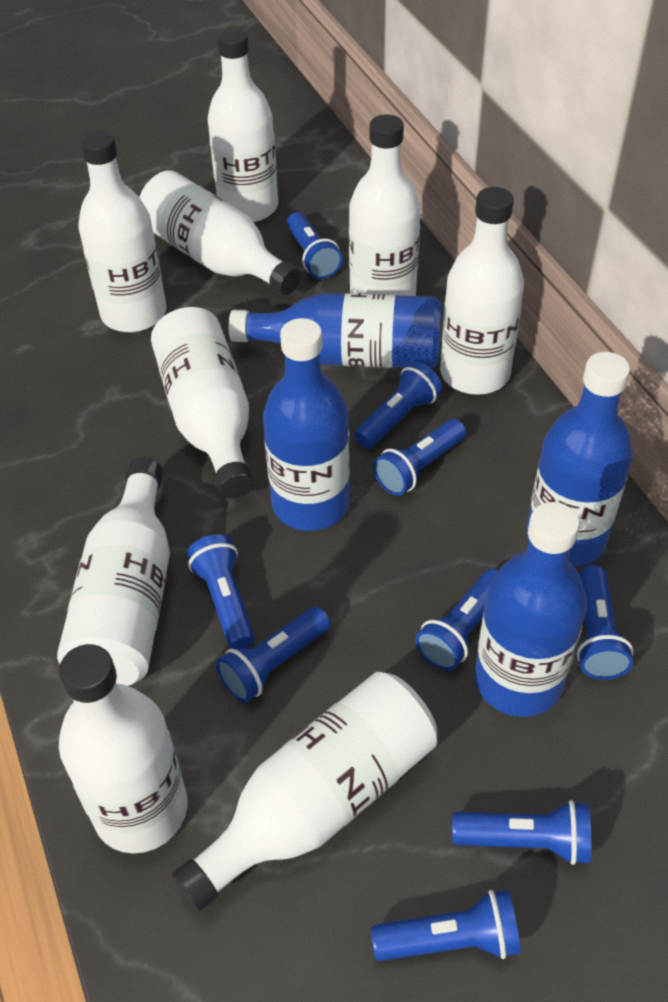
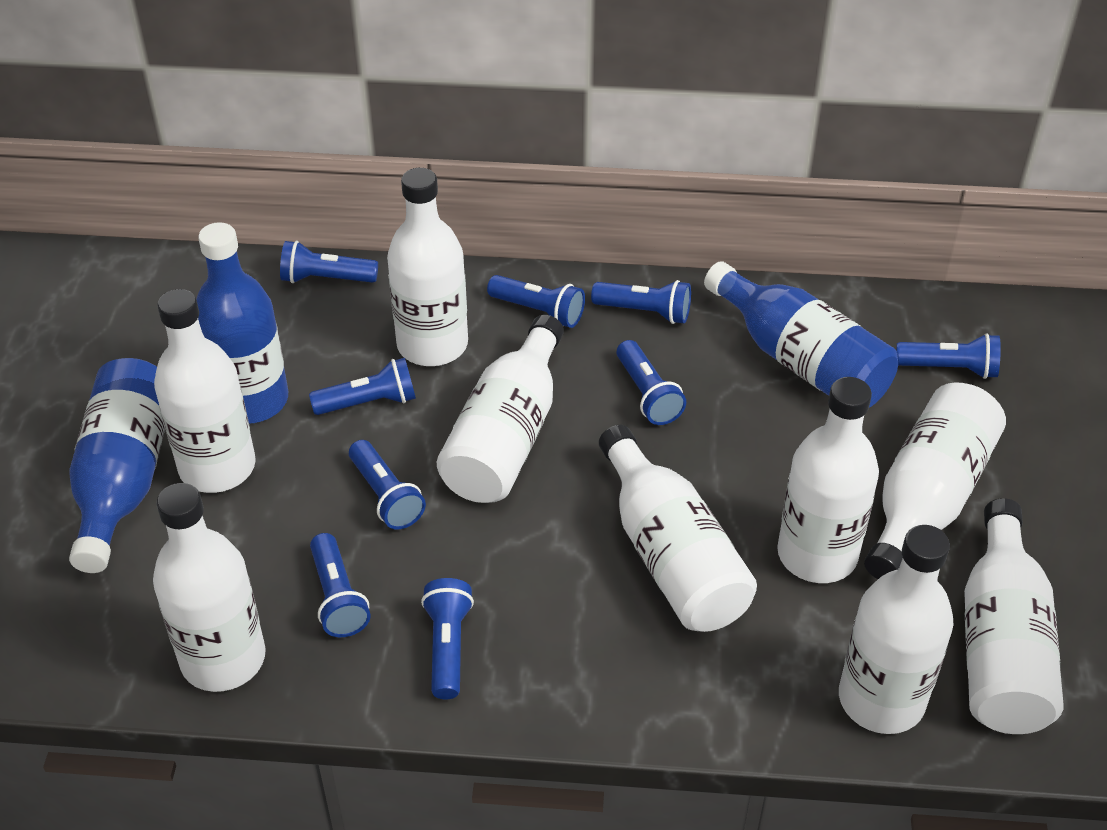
blue bottle: [229,293,441,369] [263,318,350,531] [475,502,587,717] [526,352,633,566] = 4 -> [69,358,165,573] [196,222,288,424] [704,261,898,408] = 3

